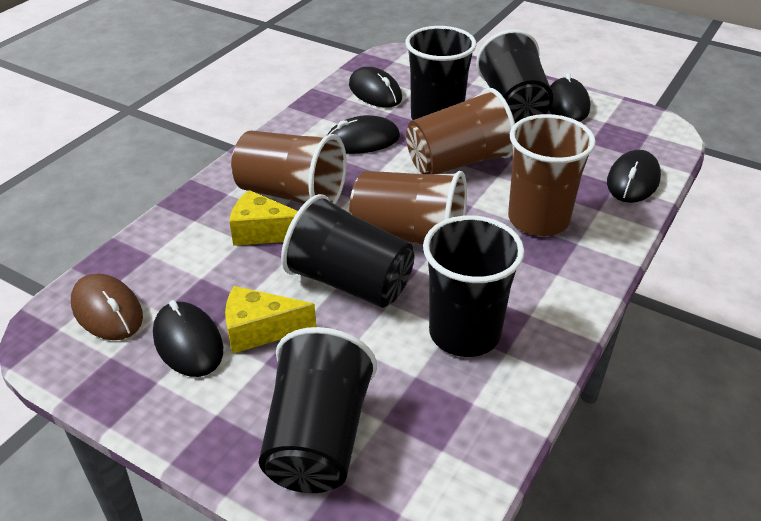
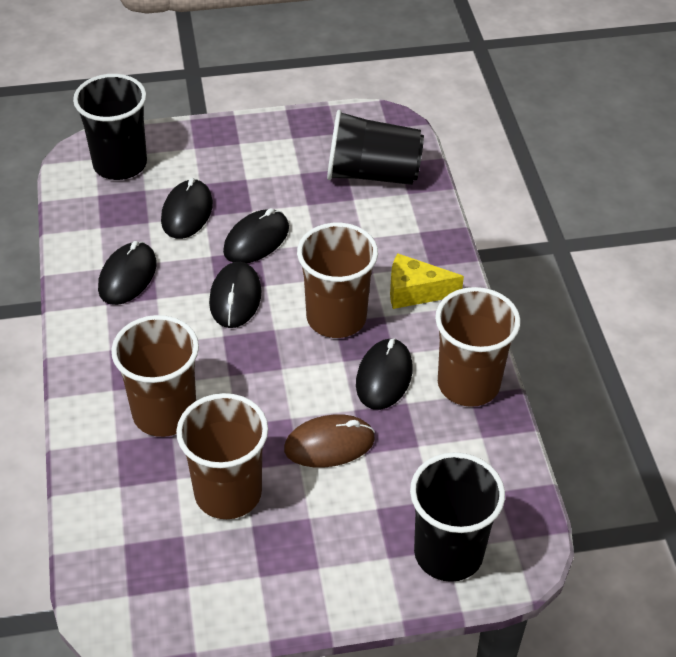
black cup: [259,327,377,493] [281,194,414,308] [405,26,477,120] [423,215,524,357] [476,29,553,123] = 5 -> [73,74,147,180] [327,110,424,185] [410,452,505,582] = 3
yellow cheese: [225,286,316,354] [229,190,298,246] = 2 -> [390,253,464,309] = 1

